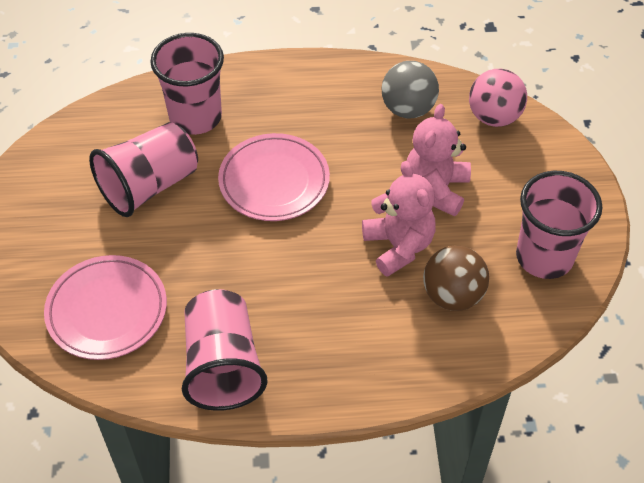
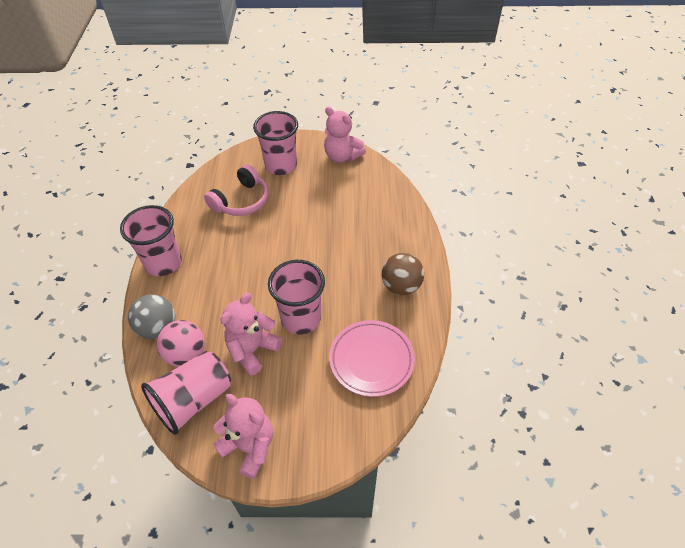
pink headphones: none = 0 -> [204,164,268,216] = 1
pink plate: [44,255,167,360] [218,133,330,221] = 2 -> [329,320,415,397] = 1
pink teddy bear: [362,161,436,277] [407,104,471,216] = 2 -> [213,394,273,479] [220,292,282,376] [324,107,366,163] = 3

